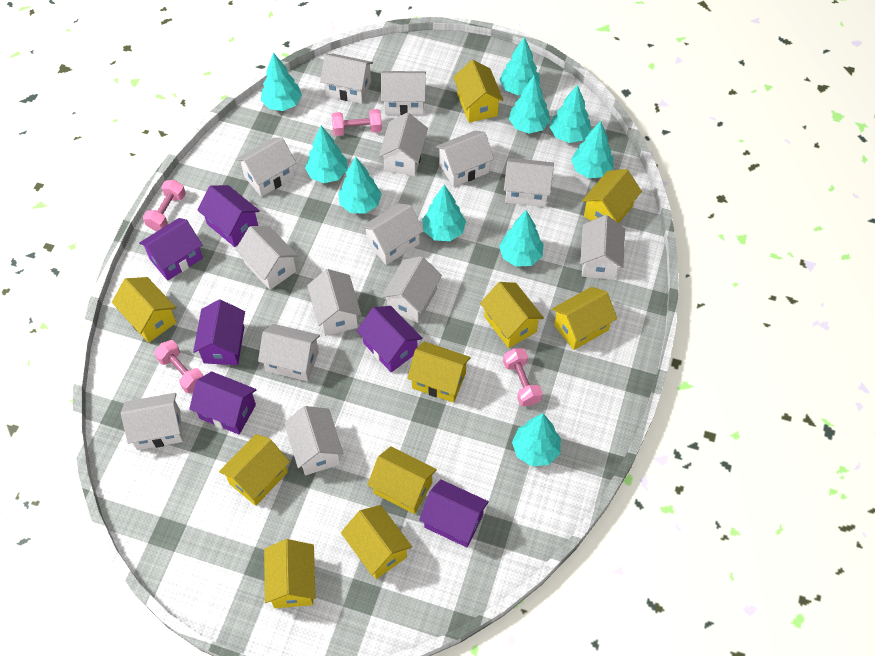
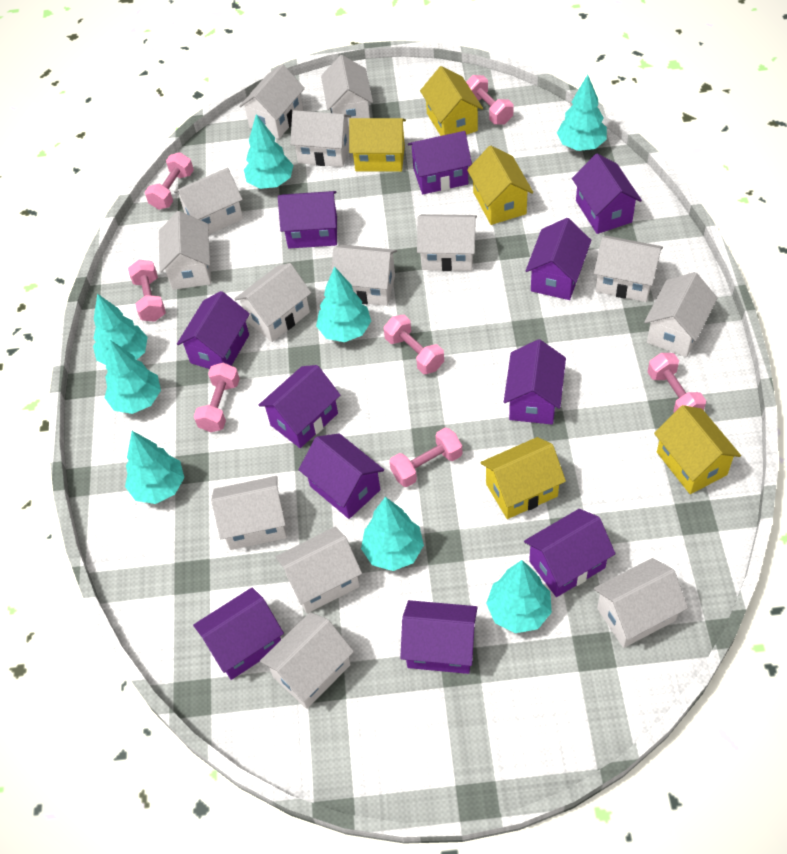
pink dumbbell: [143,180,186,231] [154,340,203,393] [332,109,382,136] [503,348,543,406] = 4 -> [128,260,166,322] [145,152,194,210] [194,362,240,432] [384,315,444,374] [389,428,462,487] [466,75,514,125] [648,353,706,412] = 7
purple house: [139,218,203,281] [189,371,256,435] [193,300,245,365] [197,185,260,247] [357,306,422,372] [419,479,489,547] = 6 -> [177,291,250,369] [193,588,284,680] [259,365,341,448] [278,191,337,248] [299,434,384,519] [400,600,478,674] [408,131,472,194] [504,339,566,424] [524,509,615,597] [526,218,591,300] [572,154,642,234] = 11
turquoise tree: [261,53,302,111] [305,126,348,183] [338,156,382,214] [422,185,466,241] [499,210,544,267] [500,37,540,95] [509,75,550,134] [512,413,561,466] [550,85,591,143] [571,121,613,178] = 10 -> [93,294,148,365] [105,340,161,414] [125,431,184,504] [244,114,293,189] [316,266,371,342] [361,497,424,571] [486,560,552,633] [557,74,607,151] = 8
yellow house: [112,277,176,343] [219,434,290,506] [264,539,316,608] [341,505,412,579] [367,446,437,514] [407,341,471,403] [453,60,504,123] [480,282,544,348] [552,287,617,350] [582,169,642,223] = 10 -> [349,118,406,172] [420,66,483,136] [467,146,533,225] [480,437,566,519] [654,405,741,494] = 5

